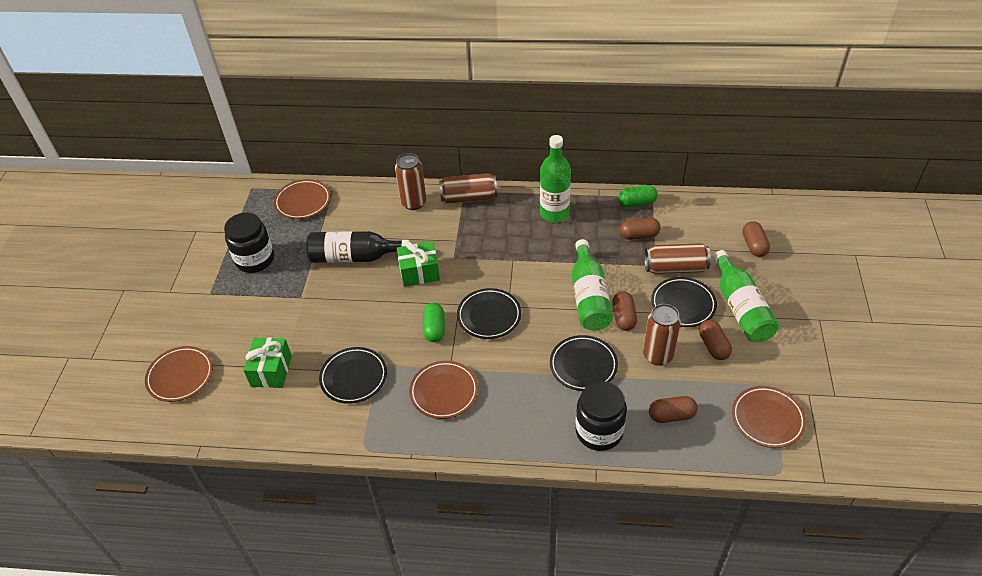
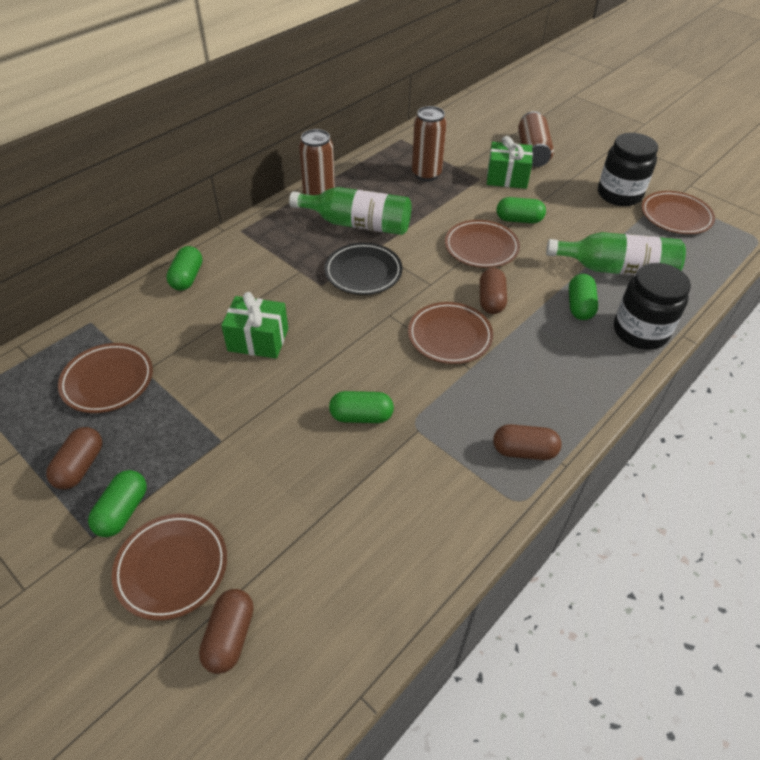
black bottle: [306,231,410,263] = 1 -> none = 0
black plate: [319,347,387,404] [457,288,521,339] [550,335,618,391] [651,277,717,327] = 4 -> [324,243,402,295] = 1
brown can: [395,153,426,210] [439,173,497,204] [643,304,681,365] [645,243,711,274] = 4 -> [299,129,335,195] [412,106,447,181] [518,111,554,167] = 3
brown capsule: [612,291,637,331] [620,218,661,240] [649,396,698,423] [699,320,732,360] [742,222,770,257] = 5 -> [46,427,102,490] [199,589,254,674] [480,268,507,314] [493,424,562,460] = 4
brown plate: [145,346,213,402] [274,179,331,219] [409,361,478,419] [732,386,806,448] = 4 -> [58,343,153,413] [112,514,227,621] [408,302,493,364] [445,220,520,268] [641,191,715,234] = 5
green bottle: [540,135,571,223] [572,239,613,331] [713,250,779,342] = 3 -> [289,187,411,235] [546,232,686,276] = 2
green capsule: [423,303,445,342] [618,185,658,207] = 2 -> [88,470,147,537] [166,246,202,291] [329,391,394,423] [497,197,546,223] [569,274,598,320] = 5

